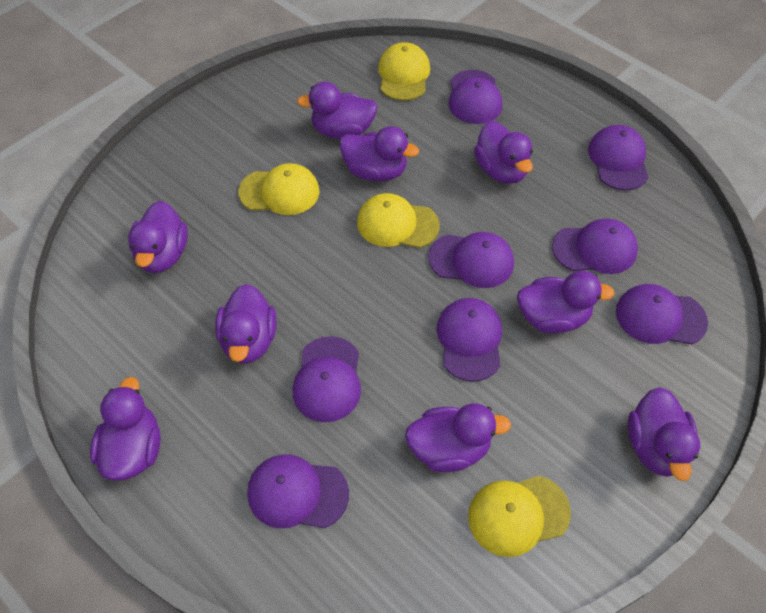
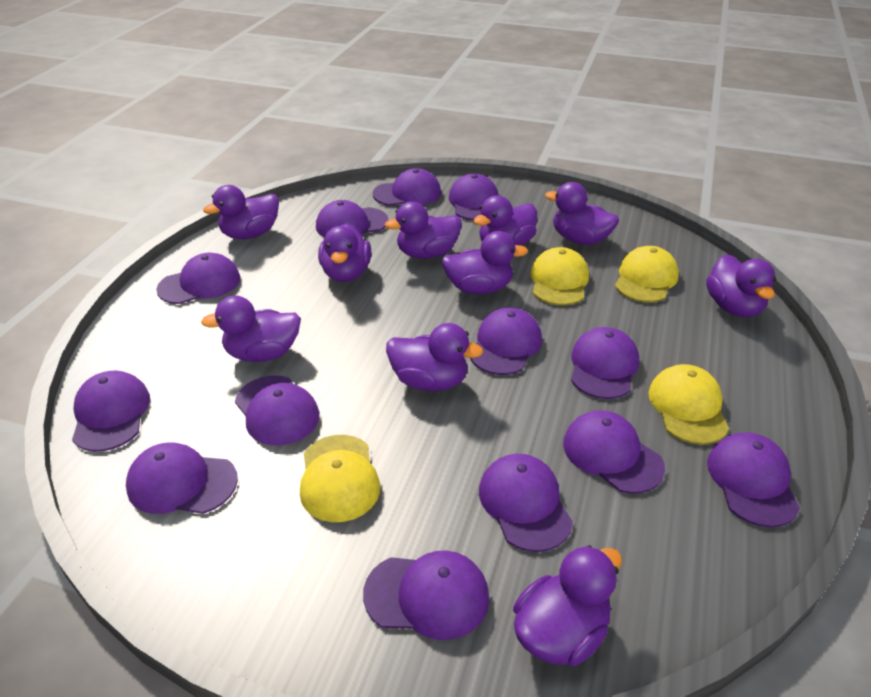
purple cap: [247,455,349,528] [293,336,361,422] [429,232,514,288] [437,298,502,382] [449,70,502,124] [552,219,638,274] [588,125,649,190] [616,284,708,344] = 8 -> [72,371,150,452] [126,442,238,514] [156,253,240,304] [235,376,319,446] [316,200,389,237] [363,550,489,640] [373,168,441,206] [449,173,498,220] [470,308,542,375] [479,454,573,552] [563,410,665,494] [571,327,639,399] [707,432,800,528] = 13
purple duck: [90,377,161,481] [128,201,188,273] [215,284,276,364] [297,82,378,139] [339,126,419,182] [405,403,511,472] [474,121,533,184] [517,271,615,334] [628,387,700,481] = 9 -> [201,295,301,362] [203,185,279,239] [318,223,371,282] [385,201,462,259] [386,323,483,391] [442,231,528,294] [474,195,537,246] [513,545,622,666] [545,182,619,245] [706,254,776,317] = 10

